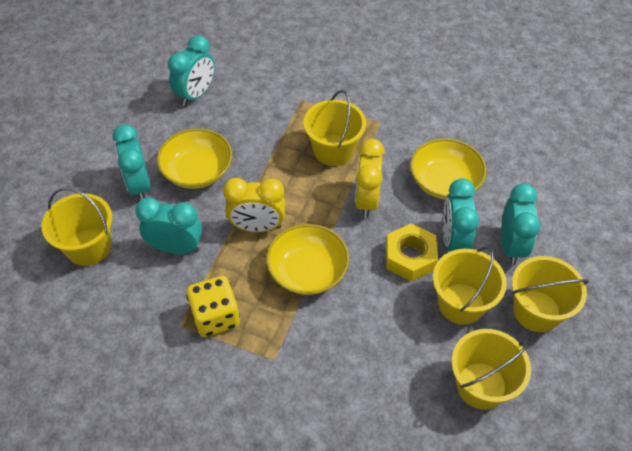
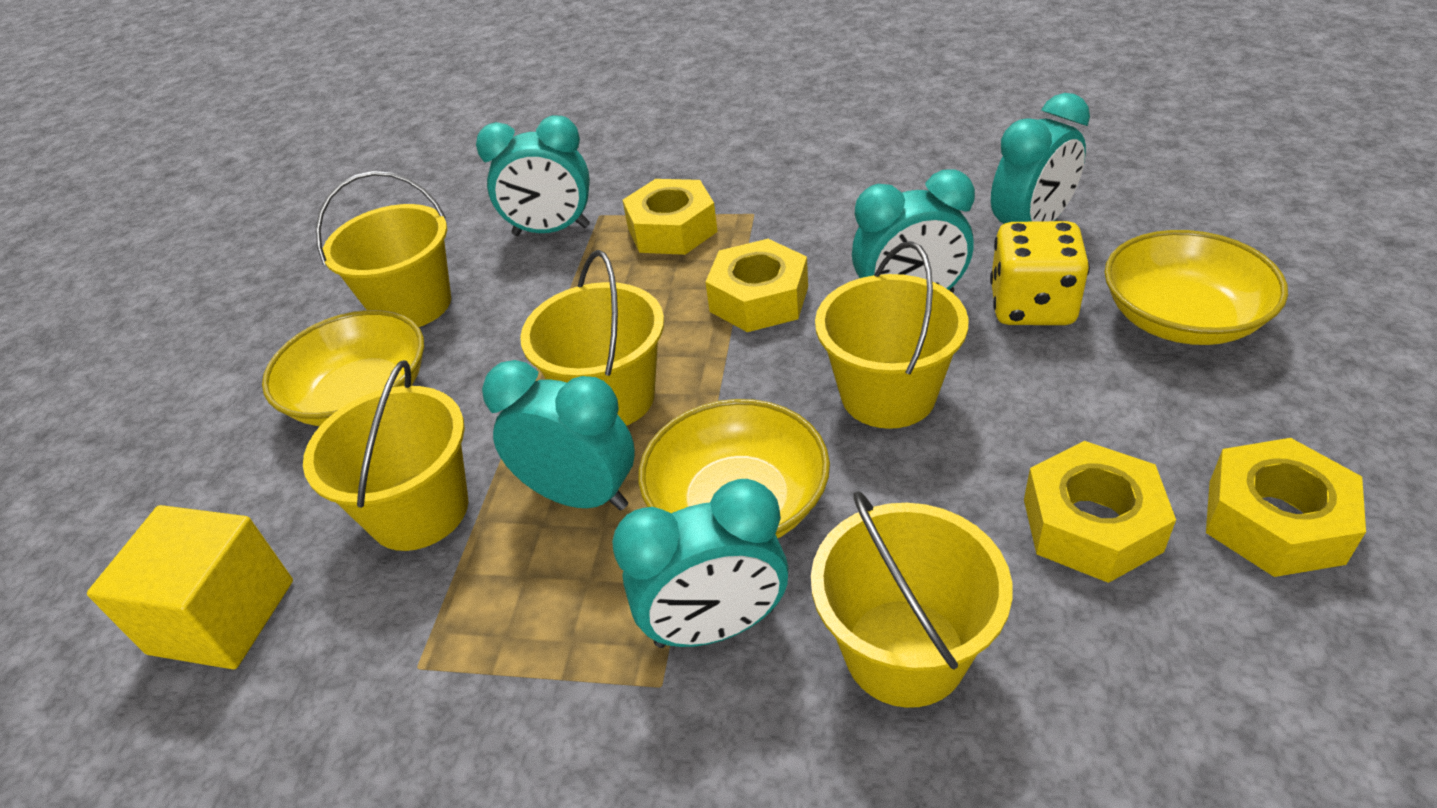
yellow clock: [223,178,285,232] [355,139,385,218] = 2 -> none = 0
yellow cube: none = 0 -> [87,505,293,669] = 1
yellow nut: [386,223,438,282] = 1 -> [622,179,718,255] [706,239,808,332] [1024,441,1176,583] [1206,438,1366,577] = 4

